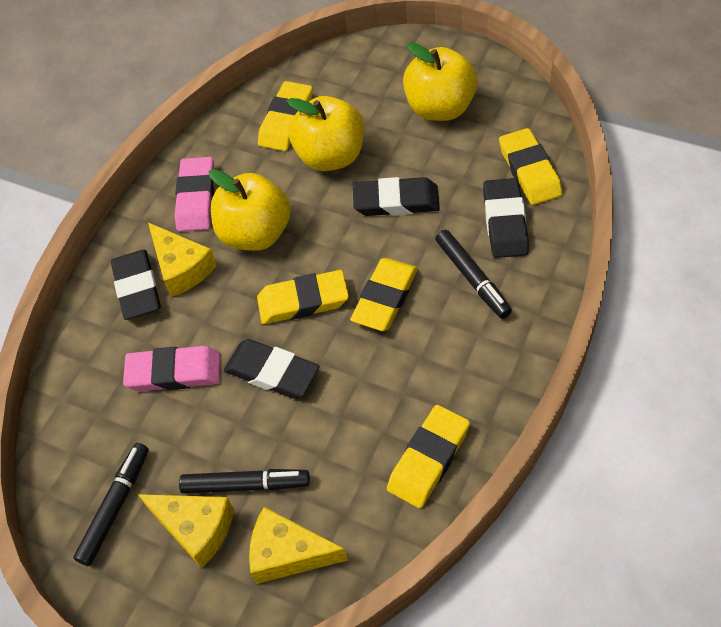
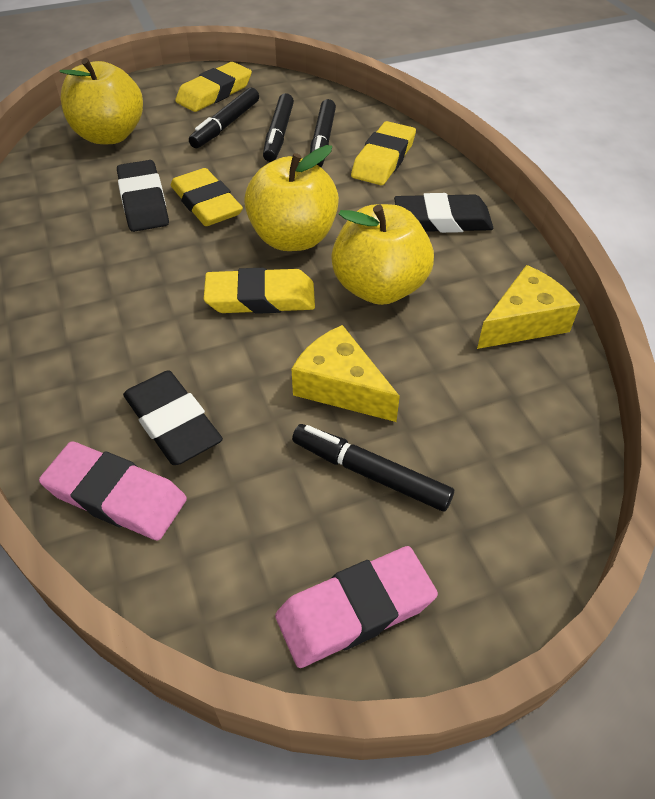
black eraser: [111,250,161,320] [224,339,320,399] [353,177,440,216] [483,178,529,258] = 4 -> [117,160,169,232] [123,370,223,465] [394,193,493,233] = 3
black marker: [73,443,149,566] [179,469,310,494] [435,230,512,319] = 3 -> [189,88,259,148] [263,93,294,162] [292,424,454,511] [310,99,336,167] = 4
yellow cheese: [138,494,234,568] [148,223,217,297] [249,507,348,584] = 3 -> [291,325,400,422] [477,265,580,349] = 2
yellow eraser: [257,270,349,324] [258,81,313,151] [350,258,418,331] [387,405,470,508] [499,128,563,205] = 5 -> [171,168,243,226] [175,62,252,112] [204,268,315,314] [351,121,416,185] = 4

